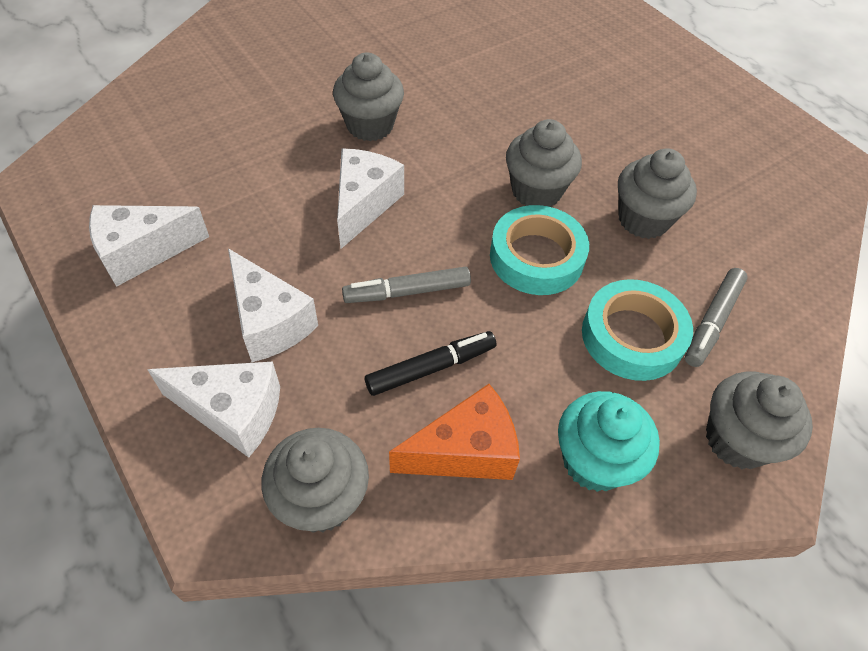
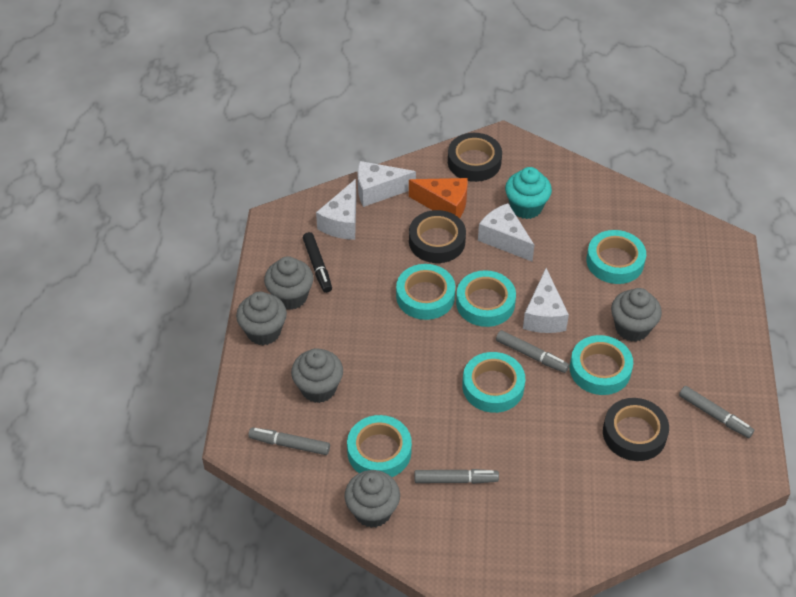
black tape: none = 0 -> [409,210,466,263] [448,133,502,182] [603,398,669,461] = 3
grey marker: [342,267,471,303] [685,268,748,367] = 2 -> [248,427,330,455] [415,469,499,484] [496,330,569,373] [679,386,754,438] = 4
turquoise tape: [490,205,589,295] [582,279,693,381] = 2 -> [347,415,412,477] [396,264,455,320] [456,270,516,327] [462,352,525,413] [570,335,633,395] [587,230,646,284] = 6

